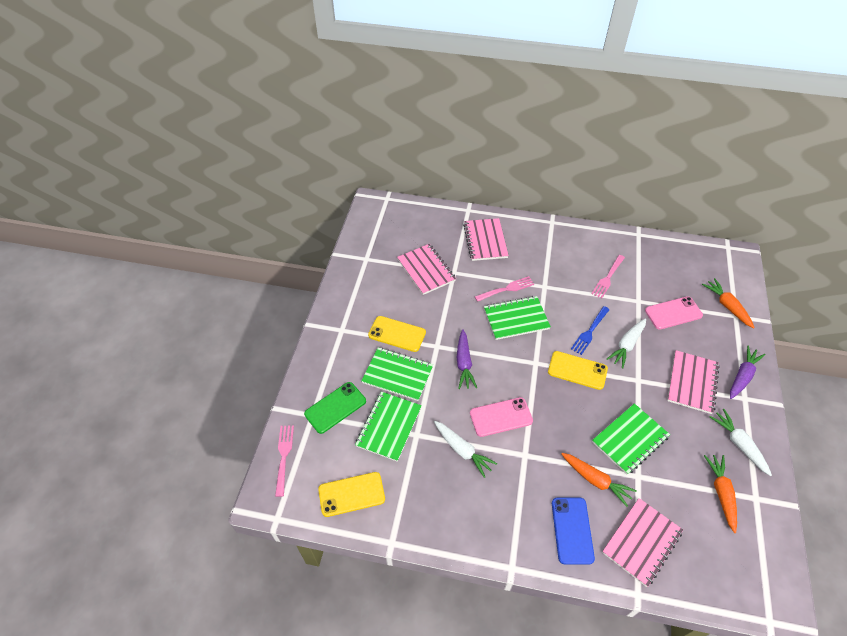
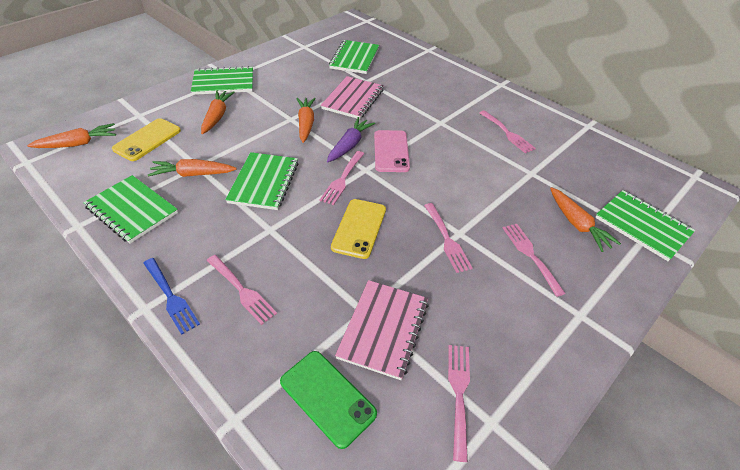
blue phone: [552,498,595,565] = 1 -> none = 0
green notebook: [355,391,422,462] [361,347,433,401] [484,296,551,340] [592,403,670,475] = 4 -> [83,175,178,244] [191,66,253,95] [225,152,299,210] [329,40,379,74] [595,190,695,261] = 5
orange carrot: [562,453,637,507] [702,278,755,329] [704,455,737,533] = 3 -> [27,123,116,148] [148,159,237,177] [201,90,235,134] [297,98,316,143] [550,187,621,252] = 5
pink fork: [275,425,294,497] [475,276,534,302] [591,255,625,299] = 3 -> [207,255,277,325] [320,151,364,205] [424,203,473,273] [448,345,470,462] [479,110,536,153] [503,224,566,297] = 6
pink notebook: [397,244,456,295] [463,218,509,261] [602,498,683,587] [667,350,720,414] = 4 -> [321,76,384,119] [335,280,429,380] = 2
pink phone: [470,397,533,437] [645,296,703,330] = 2 -> [374,130,410,172] = 1
purple carrot: [456,329,477,389] [730,346,766,399] = 2 -> [327,117,375,162] = 1
white carrot: [434,421,497,478] [607,318,646,368] [710,409,772,476] = 3 -> none = 0
yellow phone: [318,472,385,517] [368,316,426,352] [548,351,608,390] = 3 -> [112,118,181,161] [331,199,386,259] = 2

